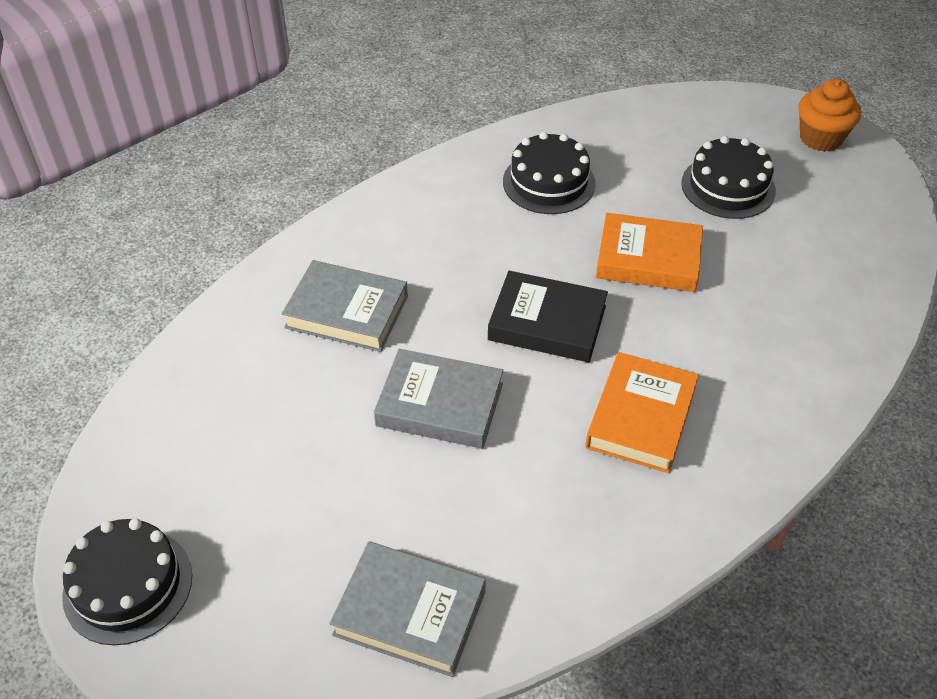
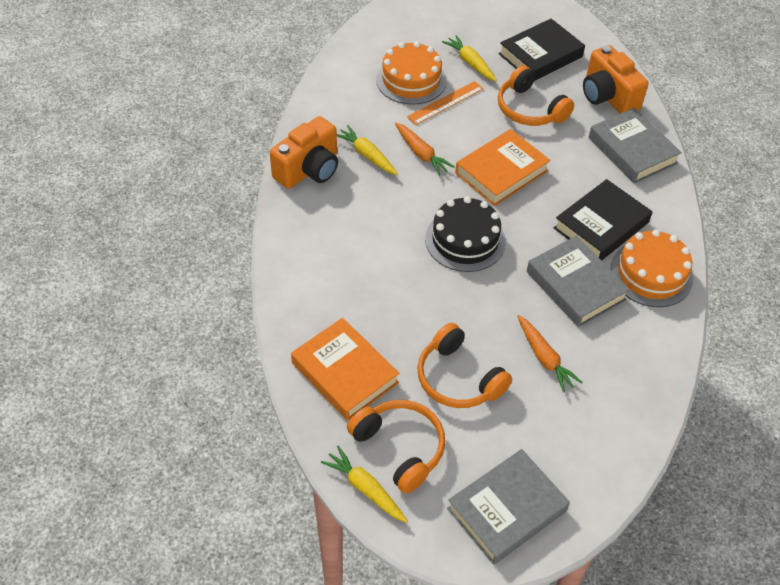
black book: [488,271,608,362] = 1 -> [499,19,585,81] [554,179,653,261] = 2
black cake: [62,518,192,645] [503,132,596,214] [681,136,776,219] = 3 -> [425,196,506,272] = 1
orange cake: none = 0 -> [376,41,447,104] [610,229,693,307] = 2
orange camera: none = 0 -> [270,116,338,189] [583,45,649,114] = 2
orange carrot: none = 0 -> [395,123,455,176] [517,315,583,393] = 2
orange cupcake: [799,79,861,152] = 1 -> none = 0
orange headphones: none = 0 -> [347,400,445,493] [417,323,512,408] [498,65,574,126] = 3
orange ruler: none = 0 -> [407,81,484,125] = 1
yellow carrot: none = 0 -> [321,446,408,523] [337,125,398,175] [442,35,497,81] = 3

